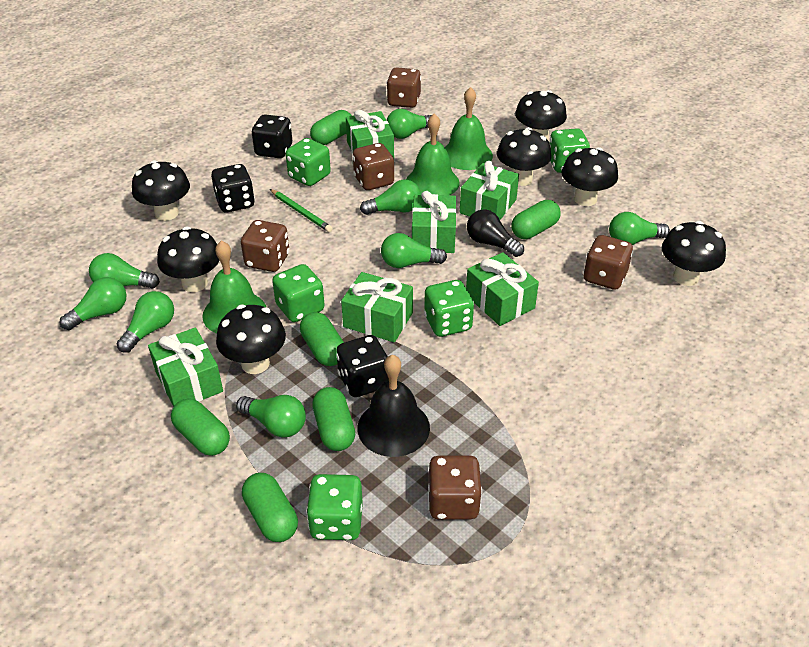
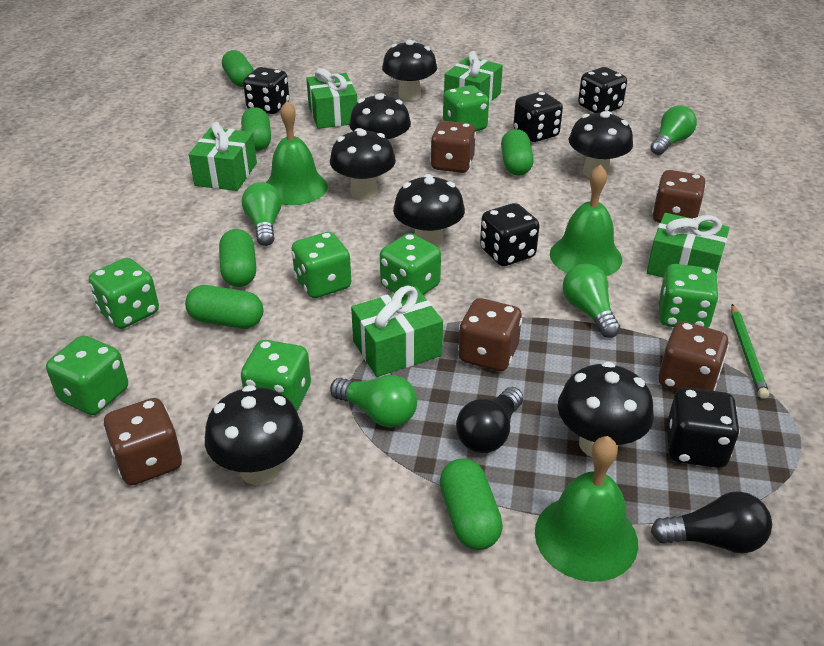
black bell: [357,354,430,457] = 1 -> none = 0
black dice: [211,164,255,213] [252,114,292,158] [336,335,389,397] = 3 -> [243,67,290,114] [480,203,539,266] [513,92,563,142] [578,67,627,113] [667,388,740,468] = 5
black light bulb: [467,210,524,257] = 1 -> [456,387,523,453] [651,491,772,553] = 2
green dice: [272,264,325,322] [286,138,331,186] [306,474,363,540] [424,280,474,337] [550,128,590,173] = 5 -> [46,336,128,415] [89,258,159,329] [241,340,311,411] [292,232,351,298] [380,233,441,295] [443,85,489,131] [658,264,719,328] = 7
green gift: [148,328,223,407] [341,272,413,342] [346,110,394,158] [412,191,457,253] [460,161,519,220] [466,252,539,326] = 6 -> [189,122,257,191] [306,68,357,129] [351,286,443,377] [444,51,503,104] [647,213,730,278] = 5
green light bulb: [60,277,127,330] [89,253,160,289] [116,291,174,353] [236,395,306,437] [360,180,421,215] [381,233,447,268] [387,109,432,139] [609,212,670,245] = 8 -> [242,182,282,246] [330,375,417,428] [563,264,620,338] [650,105,697,155] = 4

